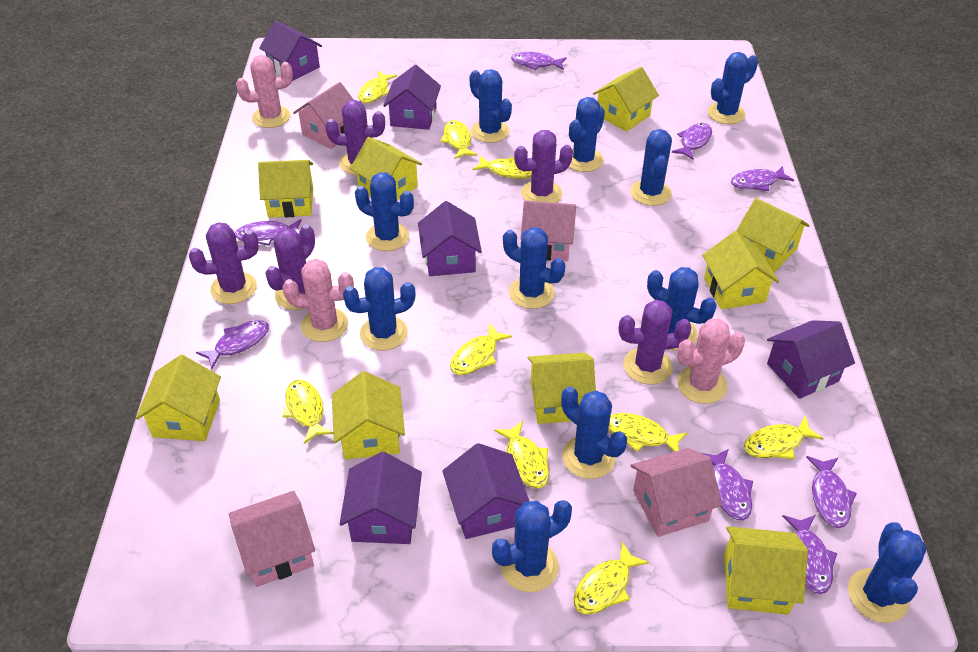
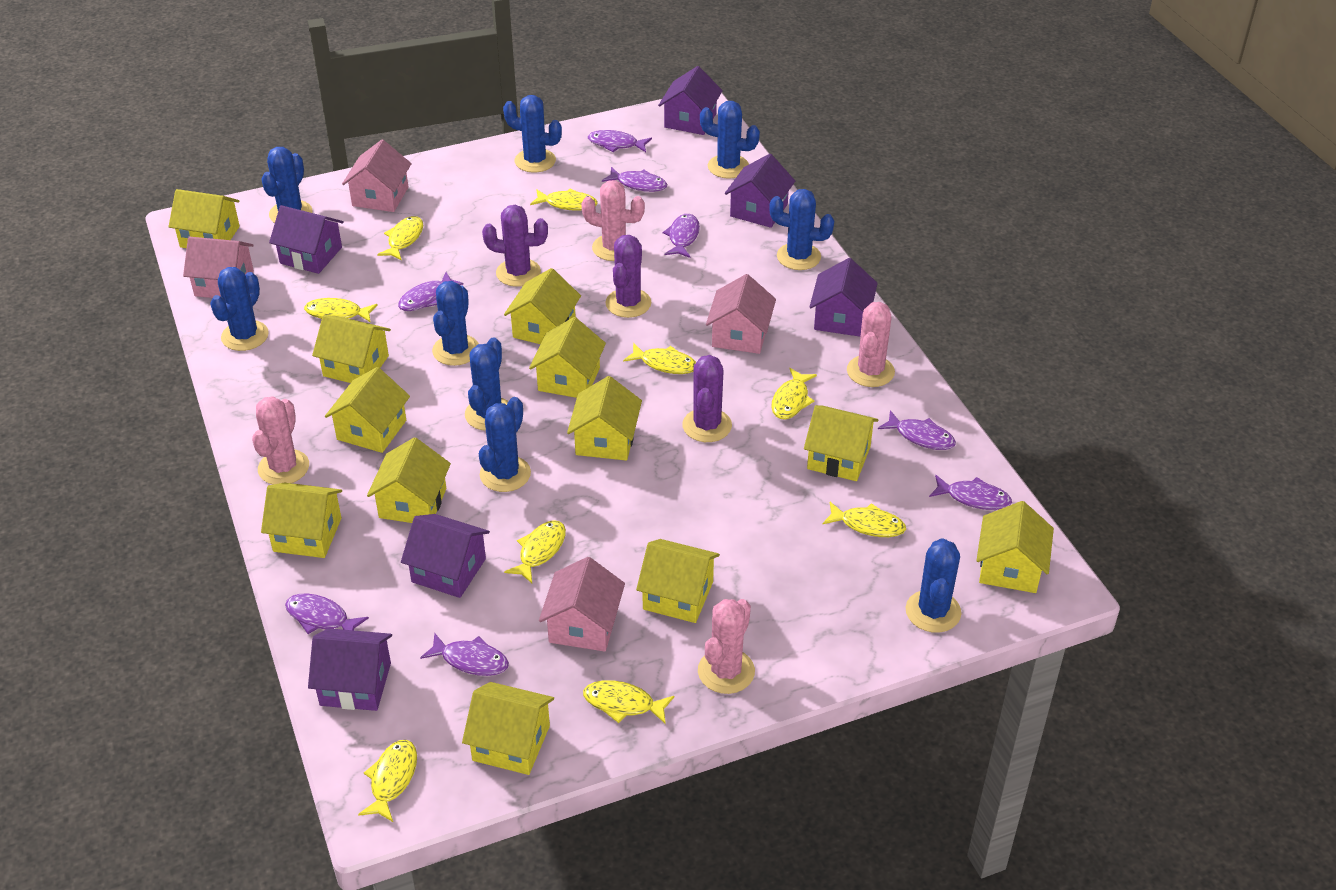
blue cactus: [343,267,416,351] [355,172,414,251] [469,69,512,143] [492,500,572,592] [503,227,565,309] [561,386,627,479] [569,97,605,172] [630,129,672,206] [647,267,717,350] [708,52,758,124] [848,522,927,623] = 11 -> [210,267,269,351] [261,147,313,223] [432,281,479,366] [465,337,508,431] [479,397,531,492] [503,95,562,173] [700,101,760,179] [769,189,834,270] [906,538,961,633] = 9
pink cactus: [236,55,293,128] [282,259,354,342] [677,319,745,404] = 3 -> [252,396,309,484] [581,180,645,261] [698,599,755,694] [847,302,895,387] = 4
purple cactus: [189,222,259,304] [265,225,315,310] [325,100,385,175] [514,130,573,203] [619,300,692,385] = 5 -> [482,205,548,287] [606,235,651,318] [682,355,732,442] = 3
yellow house: [136,355,221,441] [258,160,313,218] [332,371,405,460] [350,137,422,200] [527,353,596,424] [593,67,659,132] [702,231,779,309] [724,526,808,615] [736,198,810,272] = 9 -> [168,189,240,248] [261,483,342,558] [312,315,391,383] [325,367,410,453] [367,437,451,523] [462,682,554,775] [504,268,581,344] [529,317,606,398] [567,376,642,461] [636,539,720,623] [804,405,878,481] [976,501,1054,593] = 12

